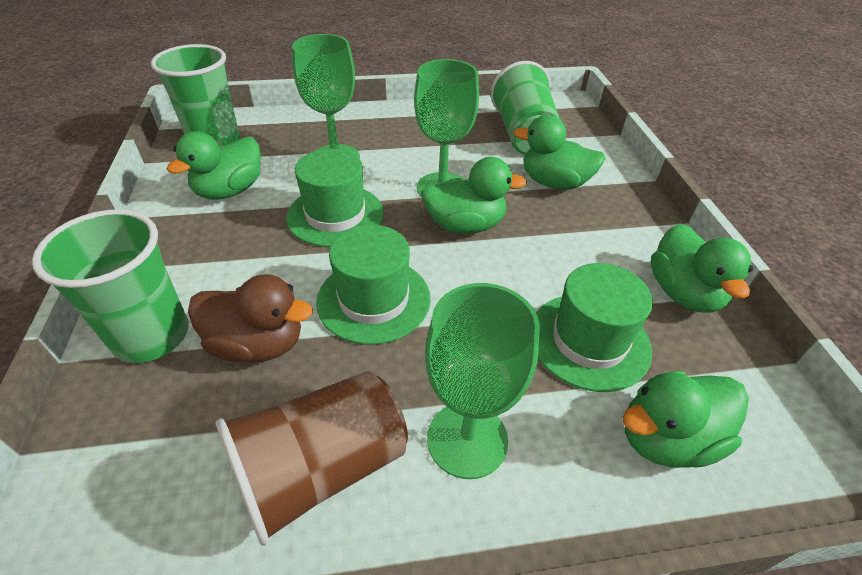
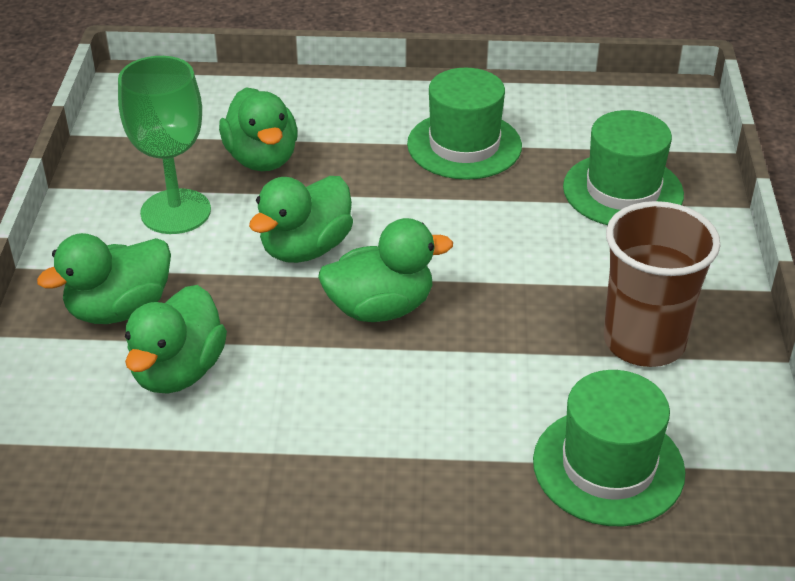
brown duck: [188,274,313,362] = 1 -> none = 0
green cup: [32,209,189,363] [151,44,239,146] [491,61,560,155] = 3 -> none = 0
green goblet: [292,34,360,159] [414,59,479,197] [425,283,540,479] = 3 -> [118,56,211,234] = 1

